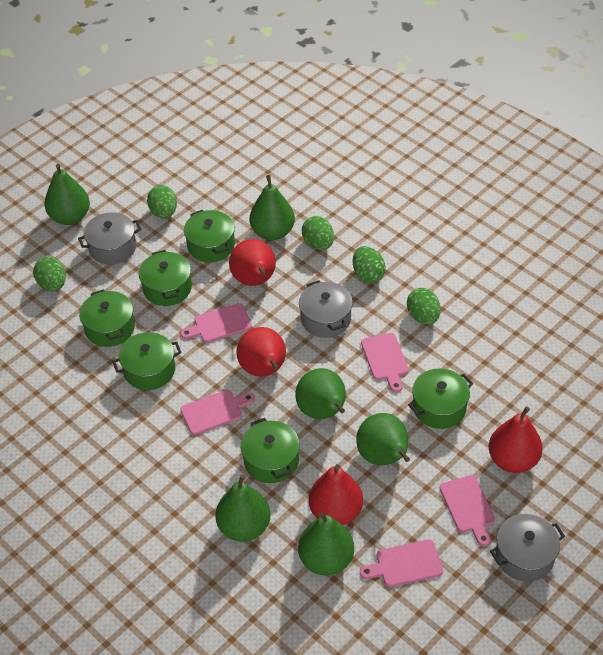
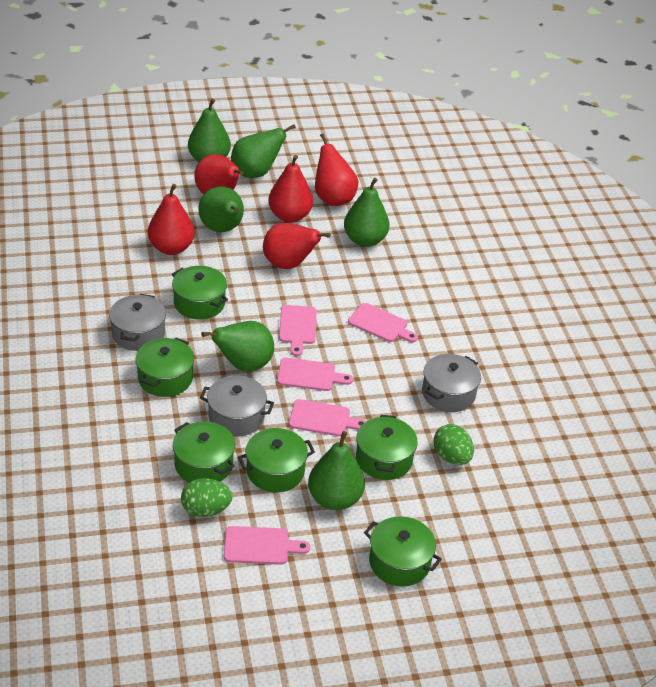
green egg: [33,257,66,292] [147,185,177,219] [302,216,334,250] [353,246,386,283] [407,288,441,325] = 5 -> [181,478,232,517] [433,424,474,465] = 2
red pear: [229,239,276,286] [236,327,286,377] [309,464,363,525] [489,406,543,473] = 4 -> [148,184,195,255] [194,154,244,194] [263,223,331,269] [268,155,313,223] [315,133,358,206] = 5

